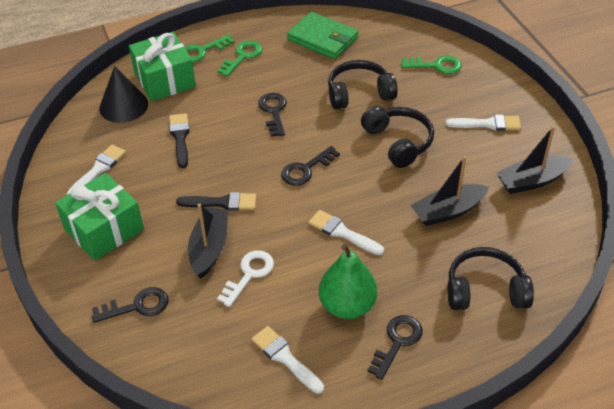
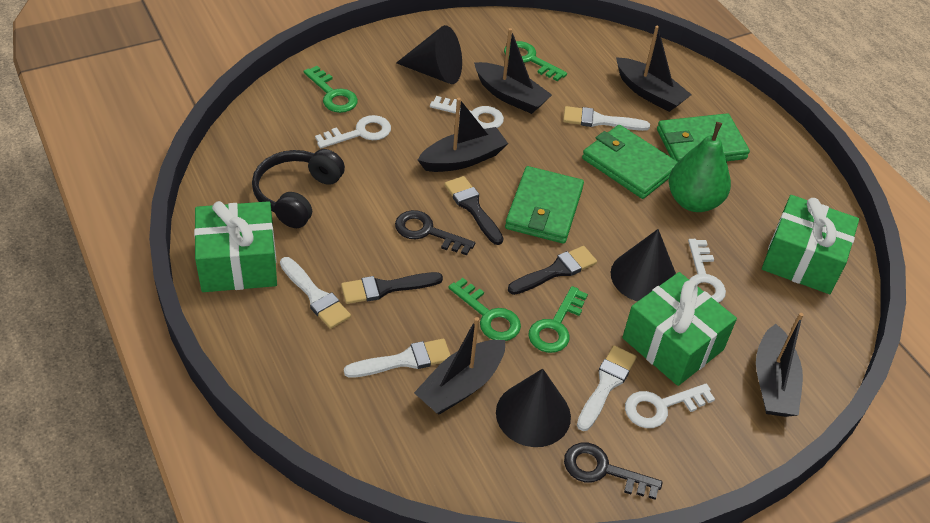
black boat: [188,204,228,278] [410,156,489,226] [496,126,573,194] = 3 -> [414,317,505,415] [418,98,508,172] [474,28,552,114] [616,26,692,112] [756,313,804,417] = 5
black brush: [169,113,189,168] [176,192,256,211] = 2 -> [341,272,443,304] [444,176,504,245] [508,246,597,295] = 3
black cone: [99,66,148,123] = 1 -> [396,25,462,84] [496,369,571,447] [611,229,676,301] = 3
black headphones: [328,60,398,110] [361,106,434,168] [447,247,534,310] = 3 -> [252,149,345,228] = 1
black key: [92,287,169,323] [258,93,287,137] [281,146,340,186] [367,315,423,380] = 4 -> [395,210,475,255] [564,443,663,500] = 2
green gift: [55,173,144,261] [129,32,196,102] = 2 -> [194,201,277,292] [622,272,737,386] [762,195,859,294] = 3
green key: [184,35,235,62] [217,41,262,77] [401,55,462,74] = 3 -> [303,66,358,113] [448,278,521,341] [504,41,567,81] [528,286,588,353] = 4
green wallet: [287,12,359,59] = 1 -> [505,166,584,244] [582,125,678,199] [657,113,750,161] = 3
white key: [217,250,274,307] = 1 -> [315,115,391,149] [430,96,504,129] [625,384,715,428] [688,239,726,303] = 4

